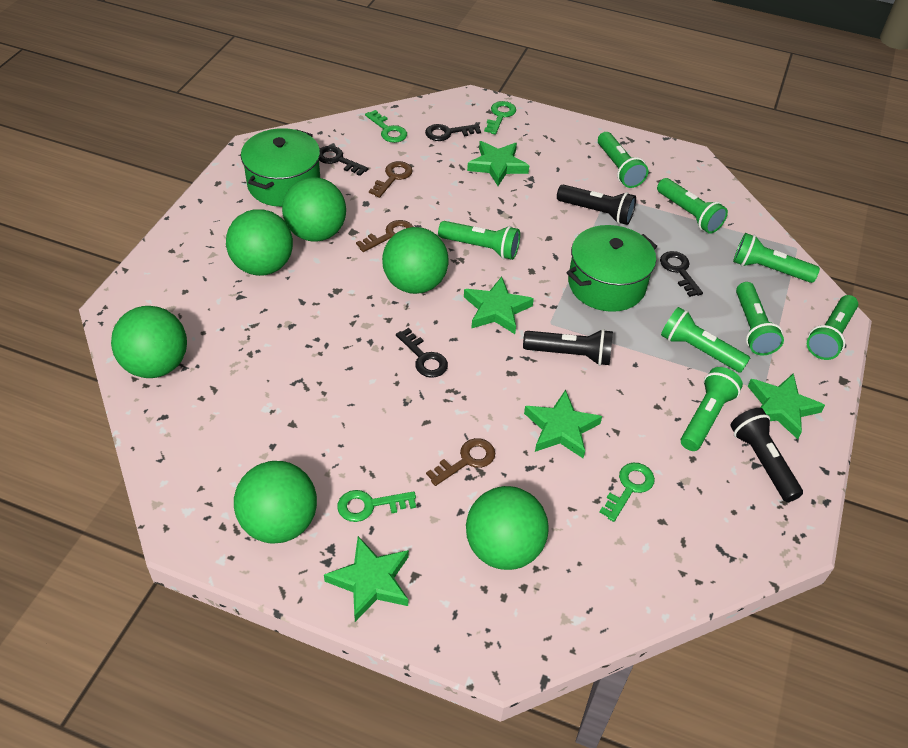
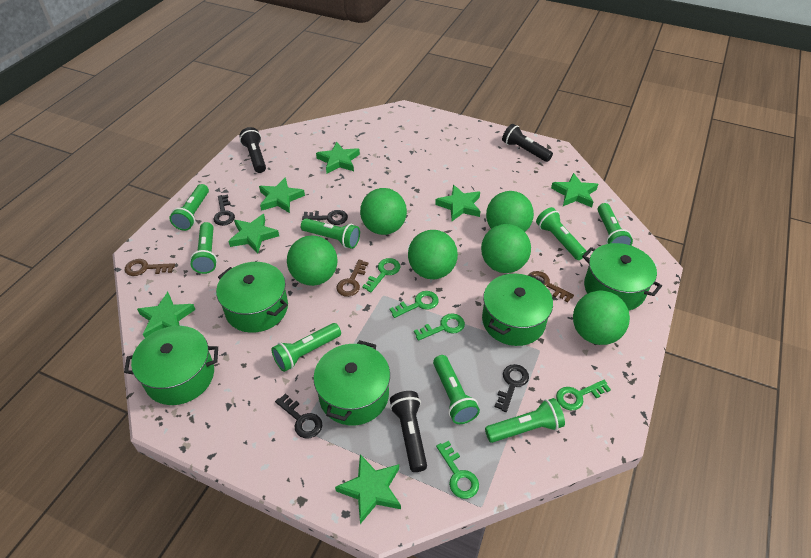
green key: [337,490,416,522] [365,110,407,143] [484,101,516,135] [599,463,655,522] = 4 -> [362,258,400,292] [390,291,439,318] [414,313,465,341] [436,441,479,499] [556,380,611,410] = 5
green pot: [241,128,320,207] [566,225,657,312] = 2 -> [124,326,218,405] [216,262,288,333] [313,340,390,425] [482,274,553,346] [582,243,662,310] = 5
green star: [324,536,409,622] [464,276,534,334] [467,141,529,186] [524,389,602,458] [748,373,825,439] = 5 -> [137,292,196,338] [228,214,279,254] [259,177,305,213] [316,142,360,173] [335,454,401,524] [435,185,480,221] [551,173,598,207] = 7

